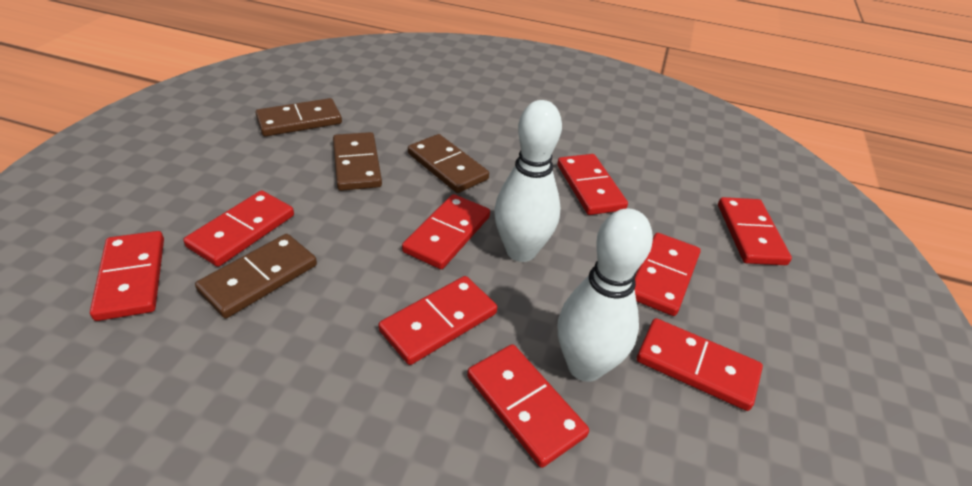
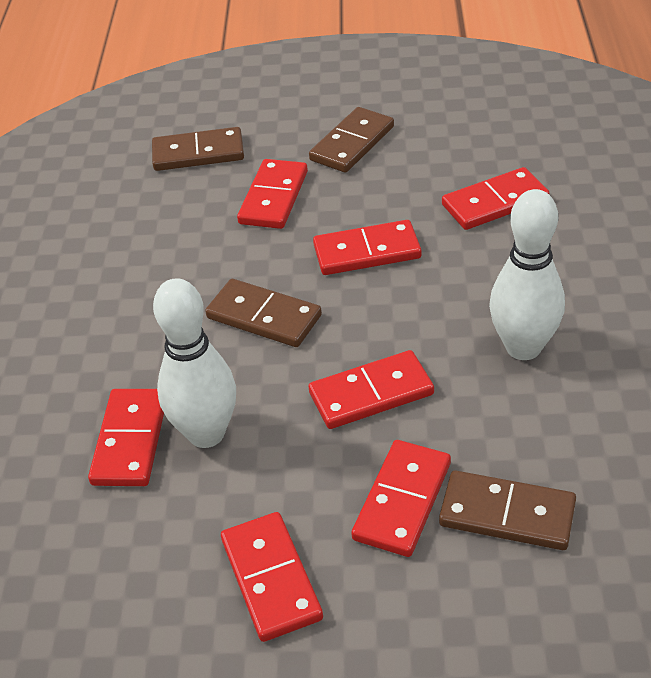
red domino: [90,231,164,321] [183,190,294,267] [378,276,497,365] [402,194,490,269] [467,344,589,468] [557,154,628,215] [635,233,701,316] [637,318,763,411] [718,197,792,265] = 9 -> [88,389,164,486] [221,512,323,642] [237,159,308,229] [308,350,434,429] [313,220,422,275] [351,440,451,557] [442,167,549,230] = 7

